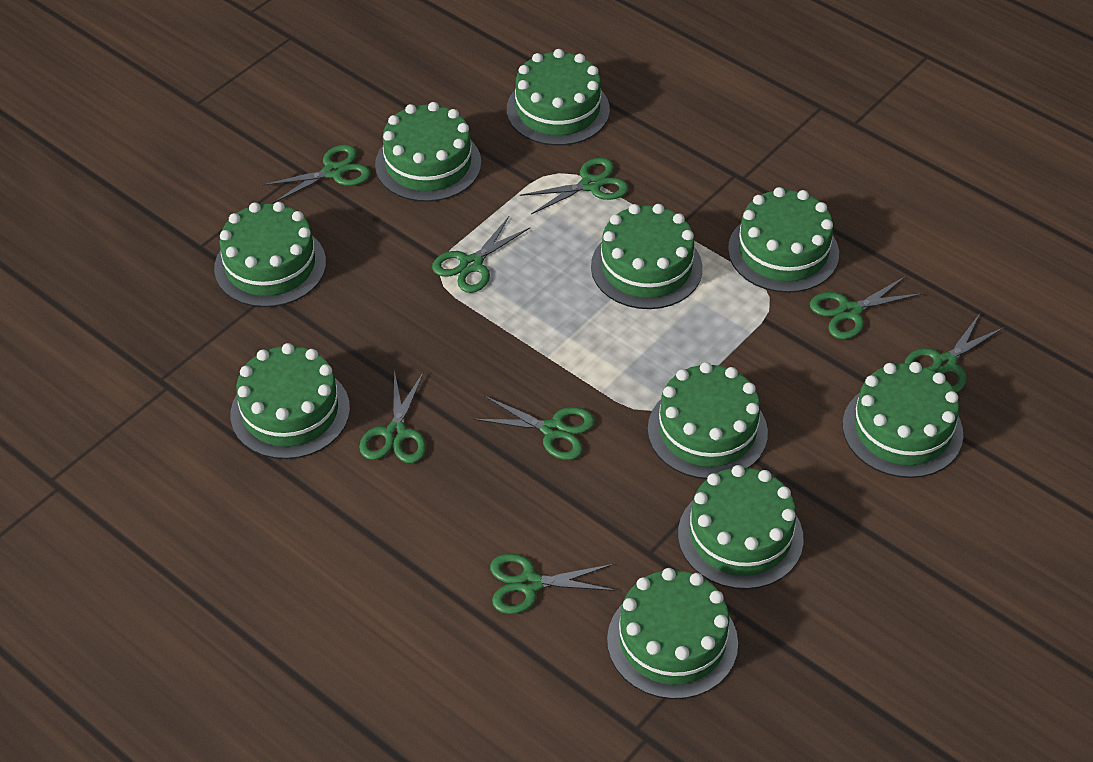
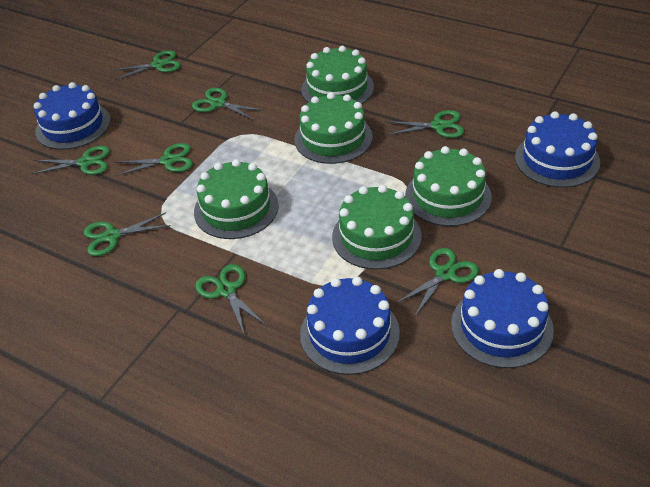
blue cake: none = 0 -> [34,82,111,150] [300,277,400,375] [451,269,554,368] [515,111,600,188] = 4
green cake: [214,202,326,307] [230,343,350,459] [375,102,481,202] [507,49,610,146] [591,204,702,309] [607,568,738,699] [648,362,768,479] [678,465,804,589] [728,187,839,293] [843,362,963,478] = 10 -> [194,159,279,239] [294,92,372,164] [301,46,374,104] [332,185,422,270] [405,146,492,226] = 5

